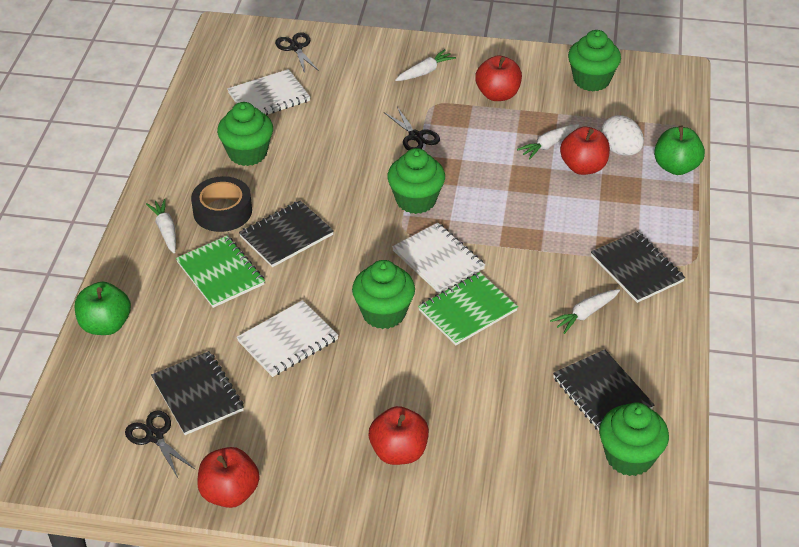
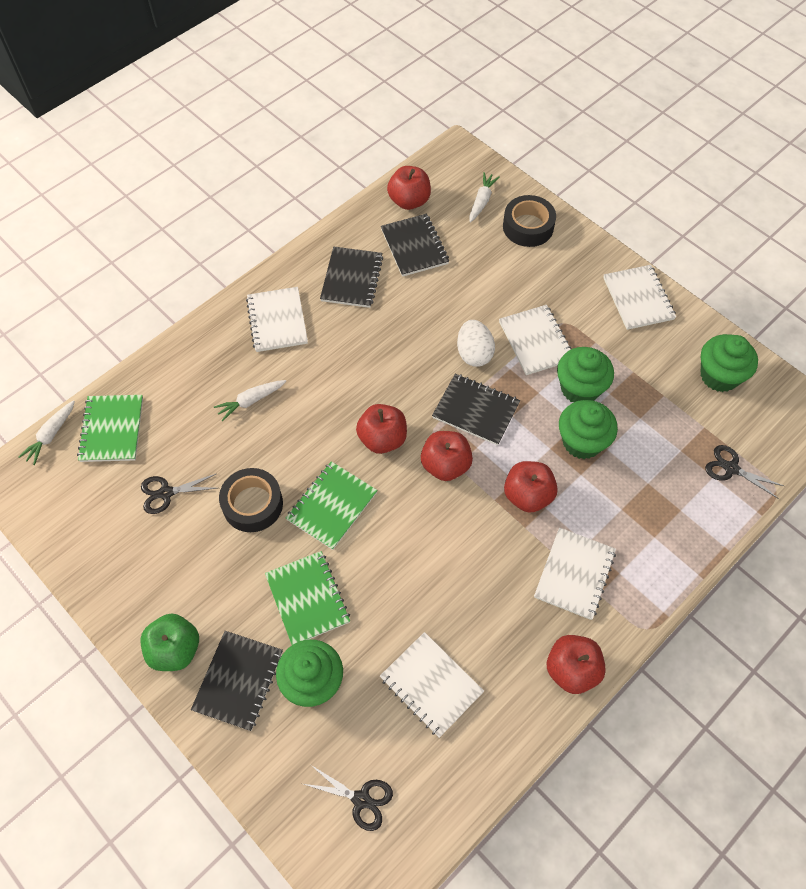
black tape: [191,176,252,232] = 1 -> [219,468,283,532] [503,195,556,247] = 2
green apple: [75,282,131,335] [654,126,705,175] = 2 -> [140,613,199,671] = 1
green cupcake: [217,102,273,166] [352,260,415,329] [387,148,445,214] [568,30,621,92] [599,402,669,476] = 5 -> [276,640,343,707] [557,347,614,402] [559,400,618,459] [701,334,758,392] = 4
green notebook: [176,236,265,308] [418,272,518,345] = 2 -> [77,395,143,462] [265,551,350,645] [286,461,378,550] = 3
red apple: [197,447,260,508] [369,406,429,465] [475,55,522,101] [560,127,610,175] = 4 -> [356,404,407,454] [387,166,431,210] [421,431,473,481] [504,461,558,513] [547,635,606,694] = 5
white carrot: [146,199,176,253] [395,49,456,81] [517,124,579,160] [550,289,620,334] = 4 -> [18,400,75,465] [214,380,286,421] [469,172,500,222] = 3
white notebook: [227,69,310,115] [237,300,339,377] [392,222,485,294] = 3 -> [246,287,308,352] [380,632,484,738] [499,305,571,375] [534,527,616,620] [603,265,676,330] = 5

